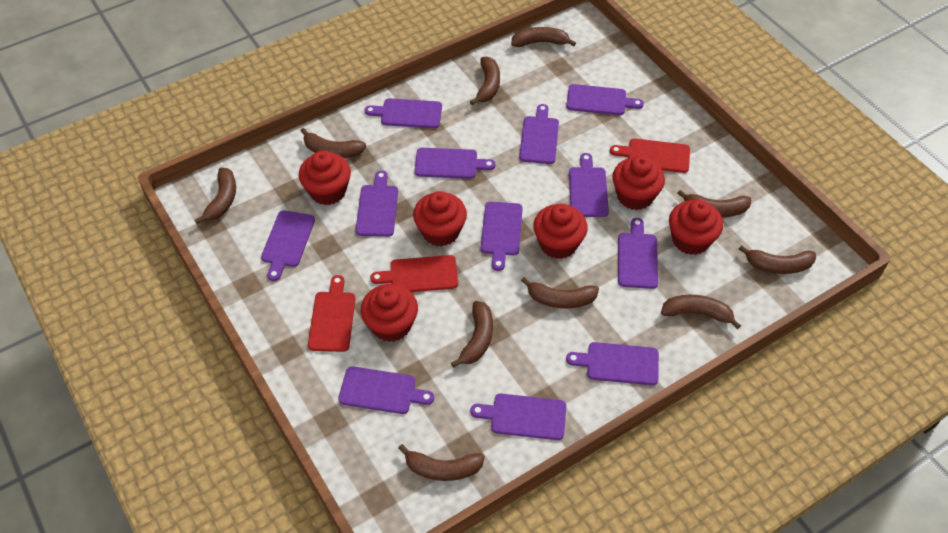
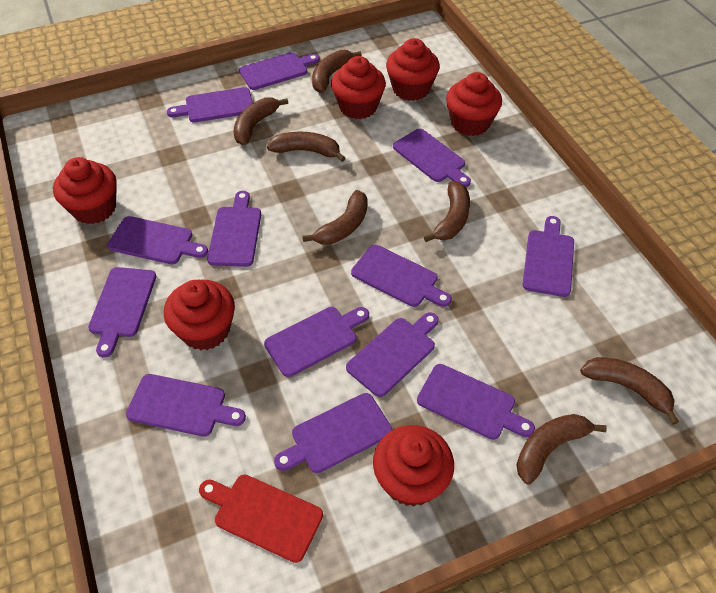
brown banana: [195,168,236,224] [301,128,366,158] [398,444,485,481] [451,301,493,368] [470,57,500,105] [511,27,576,47] [521,277,599,308] [661,295,741,329] [677,190,751,217] [739,245,816,274] = 10 -> [233,98,288,145] [267,132,346,162] [302,190,368,245] [312,50,361,93] [424,181,470,242] [516,414,607,484] [580,357,679,425] = 7
purple cutting board: [261,211,315,281] [338,366,434,414] [356,171,398,237] [364,98,442,128] [415,148,495,179] [470,393,566,440] [481,202,523,271] [519,104,559,164] [566,84,644,115] [566,342,659,385] [569,153,609,217] [618,218,658,289] = 12 -> [88,267,156,358] [107,216,208,264] [126,374,246,437] [167,87,253,123] [207,191,261,267] [239,52,320,90] [264,307,369,377] [274,393,392,473] [346,312,439,397] [351,245,452,307] [393,129,471,187] [417,364,535,440] [523,216,574,297] = 13
red cutting board: [308,275,355,352] [370,255,458,292] [610,138,690,173] = 3 -> [199,474,323,563] = 1

